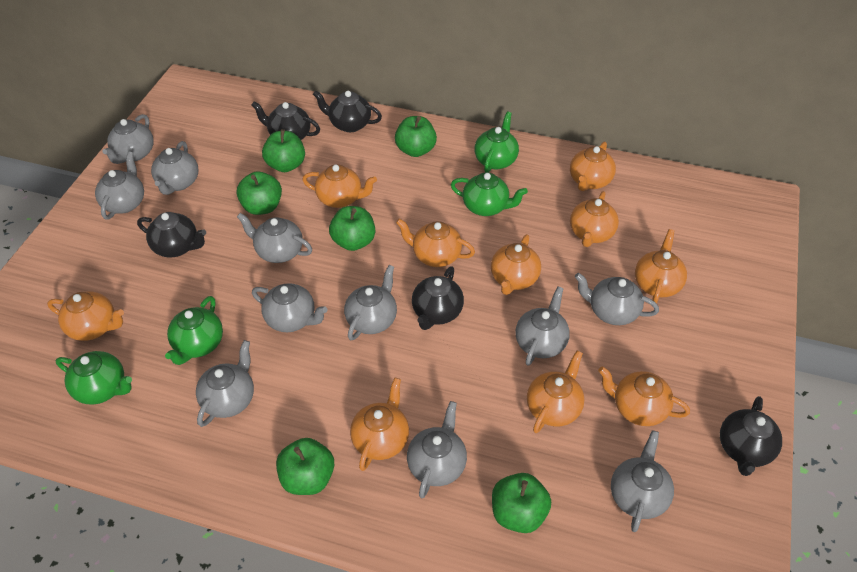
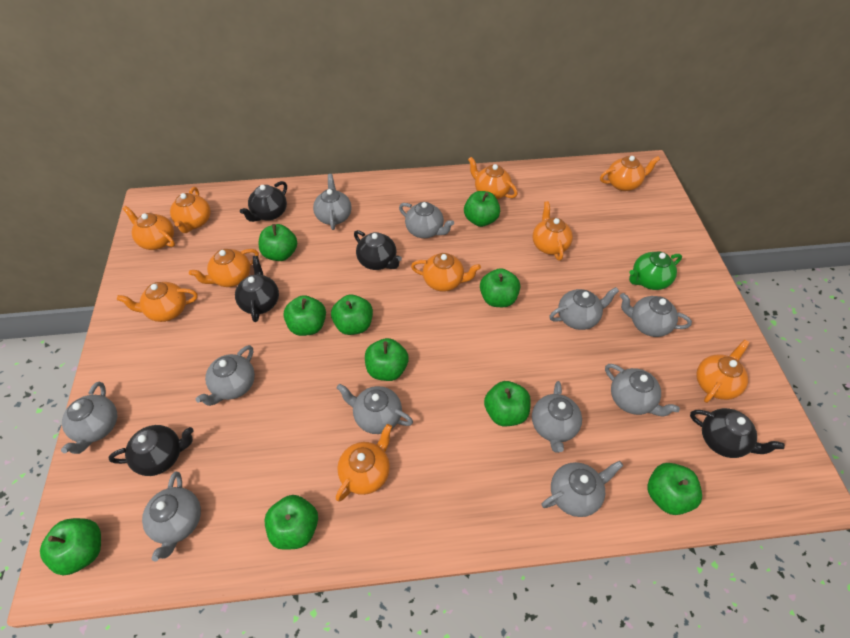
green apple: [236,171,282,215] [262,129,305,172] [276,438,335,495] [329,206,375,251] [395,116,437,157] [492,473,551,533] = 6 -> [40,518,101,575] [259,224,297,261] [265,495,318,550] [283,295,326,336] [331,295,373,335] [365,338,409,381] [464,191,500,227] [480,268,520,307] [484,381,531,426] [647,463,702,515] = 10
green teapot: [56,351,132,404] [165,296,223,365] [451,172,528,216] [474,112,519,173] = 4 -> [629,251,682,290] = 1

